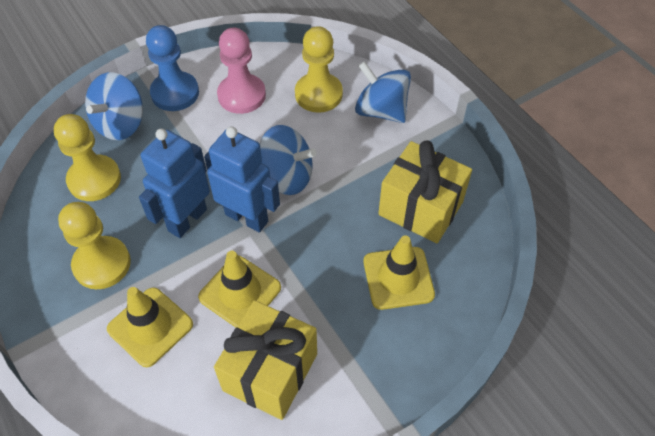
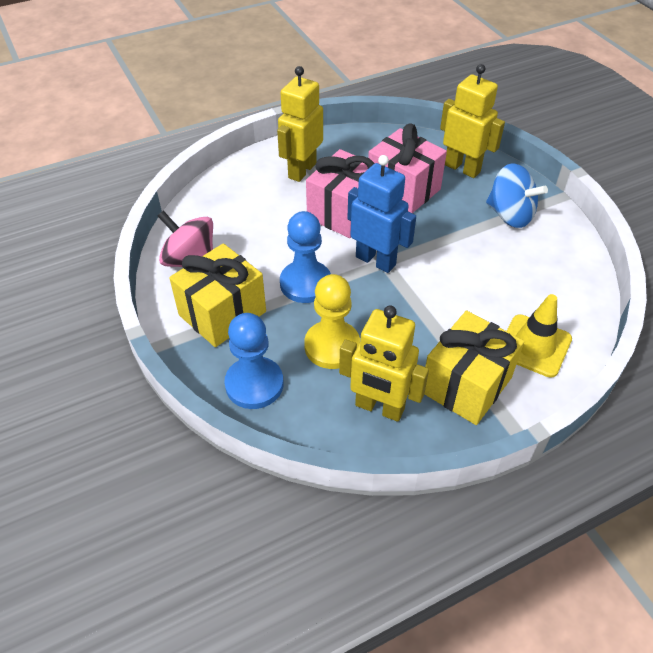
blue pawn: [146,25,199,111] = 1 -> [224,313,284,409] [280,211,331,303] = 2
blue robot: [139,129,210,238] [204,126,280,232] = 2 -> [347,155,416,273] = 1
blue spinning top: [85,72,143,140] [259,125,317,195] [355,61,411,123] = 3 -> [486,163,548,228] = 1
pink gift: none = 0 -> [306,149,375,238] [368,124,447,213] = 2
pink pawn: [217,28,266,114] = 1 -> none = 0
pink spinning top: none = 0 -> [158,211,213,267] = 1
yellow pawn: [54,114,121,201] [58,202,131,289] [295,26,343,112] = 3 -> [304,274,360,369] = 1
yellow robot: none = 0 -> [277,66,323,182] [339,306,429,422] [440,64,505,178] = 3
yellow traffic cone: [107,287,193,367] [198,251,281,327] [364,236,435,310] = 3 -> [507,294,572,378] = 1

